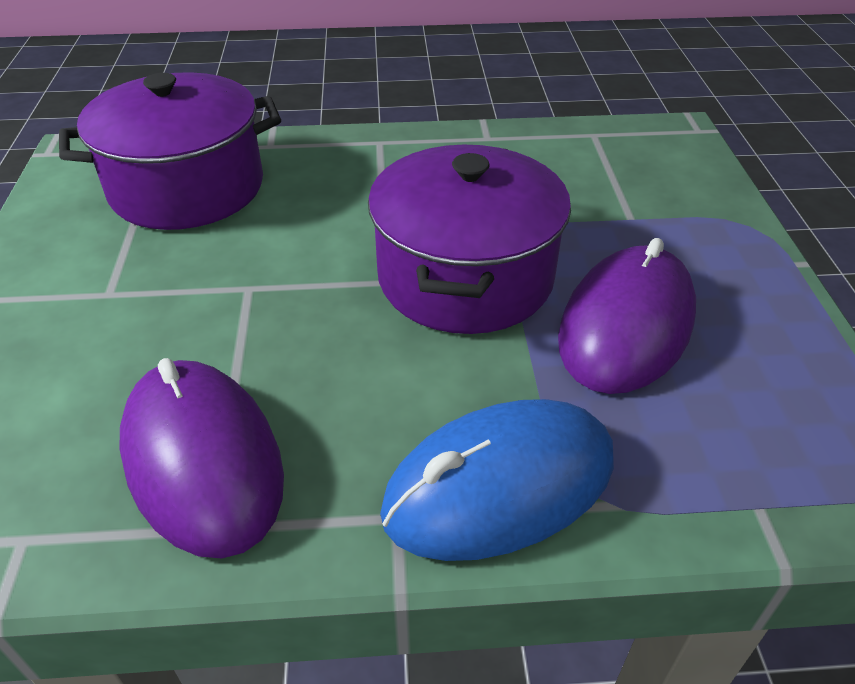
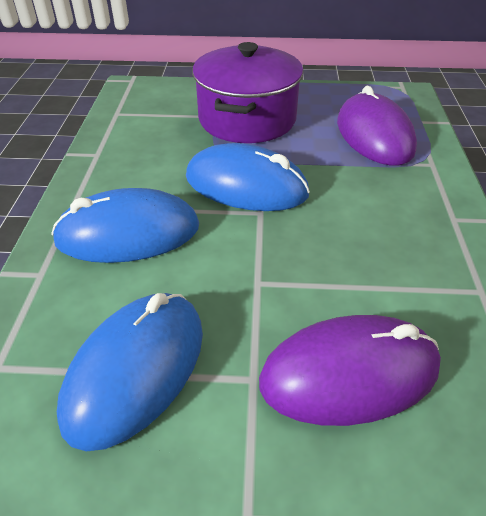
blue mouse: [380,399,614,561] = 1 -> [51,188,199,263] [57,293,203,451] [186,143,310,211] = 3
purple pot: [59,72,281,230] [368,144,571,334] = 2 -> [192,42,303,143] = 1

